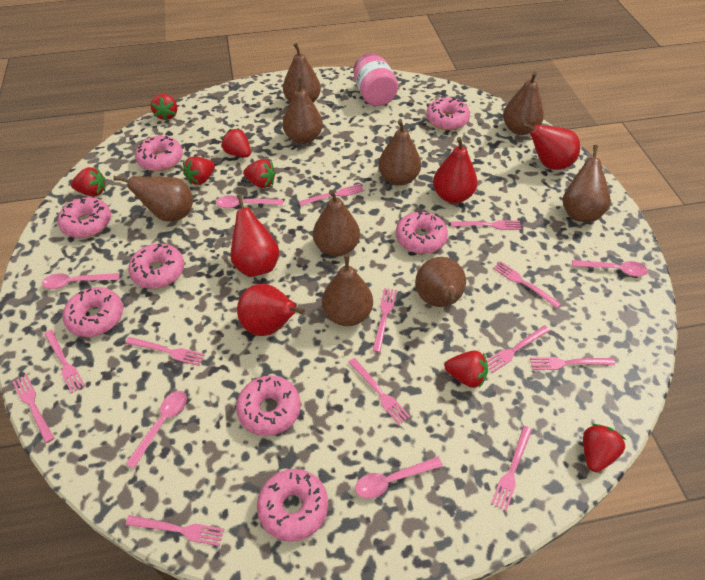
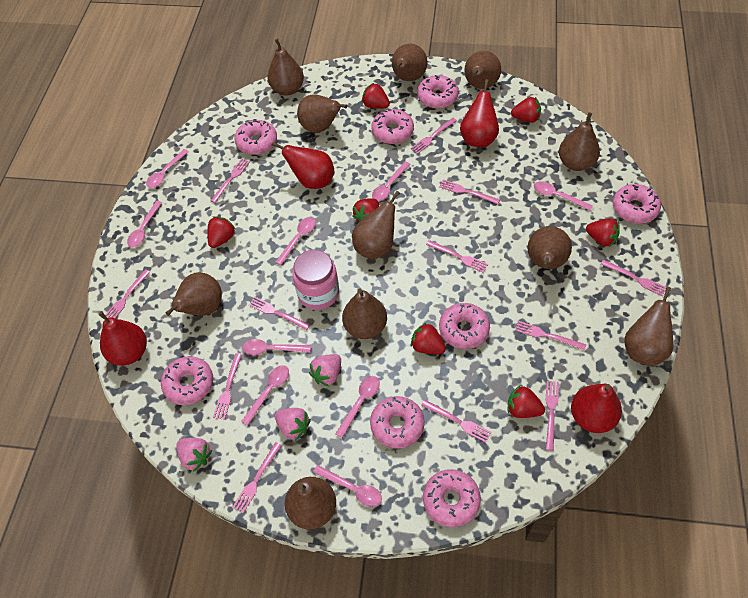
brown pear: [113,176,193,222] [282,77,323,144] [283,43,321,103] [313,190,360,257] [322,254,373,326] [378,120,421,186] [415,257,466,307] [503,72,544,135] [562,145,611,222] = 9 -> [165,272,222,316] [267,39,304,95] [285,477,336,529] [297,94,347,133] [342,289,387,339] [352,191,400,259] [392,44,428,81] [464,51,501,89] [528,226,572,269] [559,112,600,171] [624,287,673,366] = 11
pink spoon: [42,273,120,289] [126,391,187,468] [216,195,283,208] [355,457,443,499] [572,260,648,277] = 5 -> [127,201,162,247] [146,149,189,188] [241,365,289,425] [242,339,311,355] [275,217,316,265] [313,465,382,507] [335,376,380,438] [372,161,410,201] [534,181,593,211] = 9
pink strawberry: none = 0 -> [176,438,212,472] [275,408,311,441] [309,354,341,386] = 3

